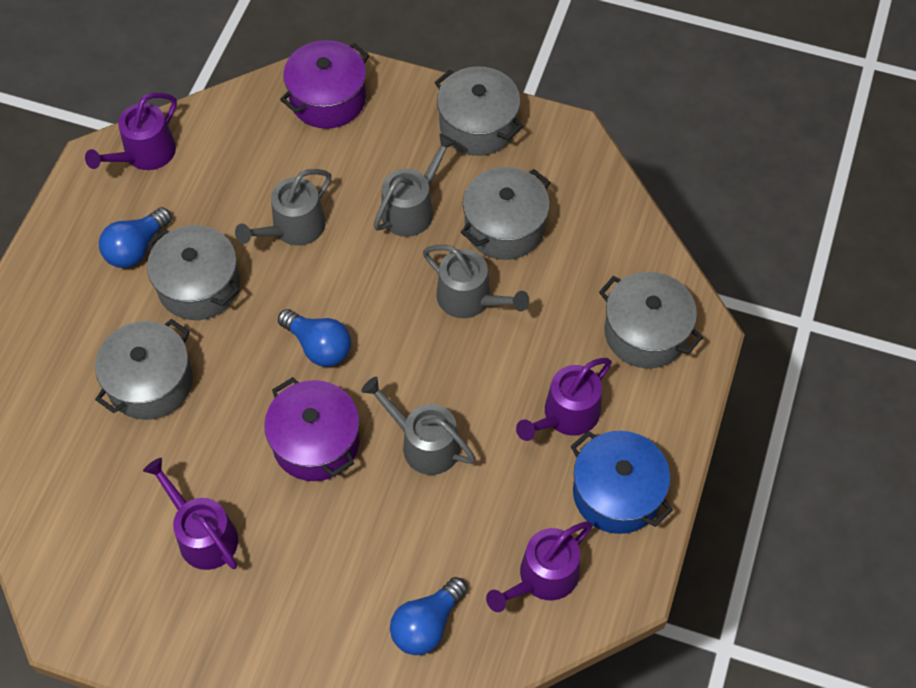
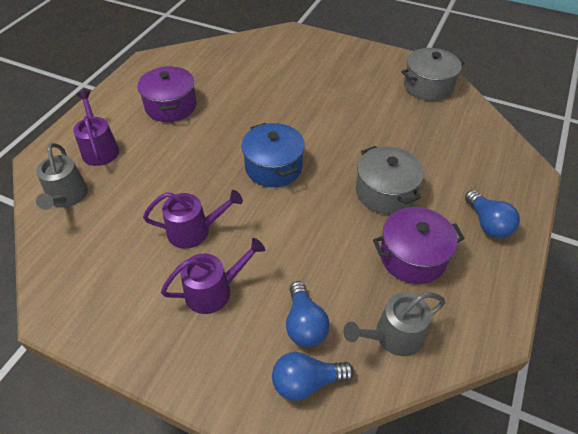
grey pot: [95,319,193,420] [147,225,240,320] [435,66,524,156] [461,167,550,260] [599,272,703,368] = 5 -> [356,146,424,214] [401,48,464,101] = 2
grey watering can: [235,169,331,246] [361,377,476,475] [374,134,457,237] [423,245,529,318] = 4 -> [36,143,88,210] [343,292,445,356] = 2
purple watering can: [85,93,177,170] [143,458,238,570] [486,521,593,612] [516,358,612,441] = 4 -> [73,91,119,166] [143,190,243,249] [161,238,265,314] = 3

